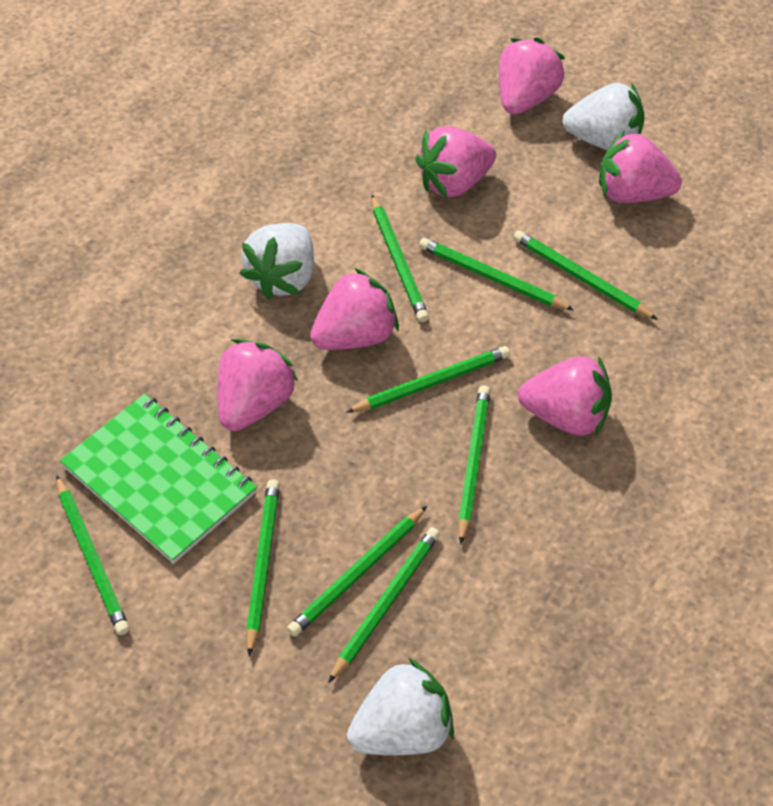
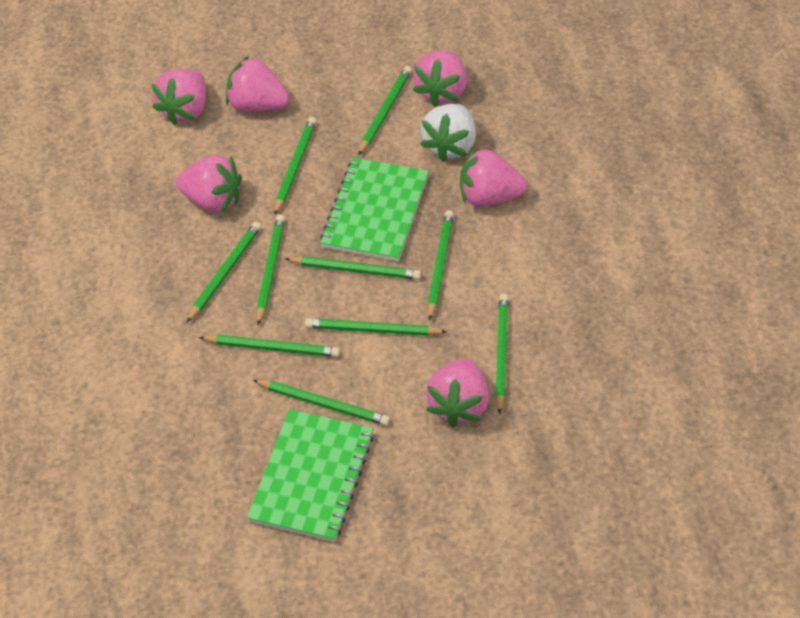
green notebook: [60,394,257,564] = 1 -> [247,409,374,542] [320,157,429,262] = 2
green pencil: [56,475,130,635] [246,479,280,657] [287,506,427,637] [328,527,440,683] [346,346,510,413] [371,195,429,322] [419,238,574,311] [458,385,490,545] [513,230,658,320] = 9 -> [187,222,261,322] [199,334,340,357] [253,380,390,426] [256,215,285,325] [274,117,316,215] [285,256,421,280] [305,318,447,336] [358,66,412,155] [428,210,454,321] [495,294,509,415] = 10
white strawberry: [240,223,314,299] [347,658,454,755] [562,83,645,150] = 3 -> [420,104,476,162] = 1

